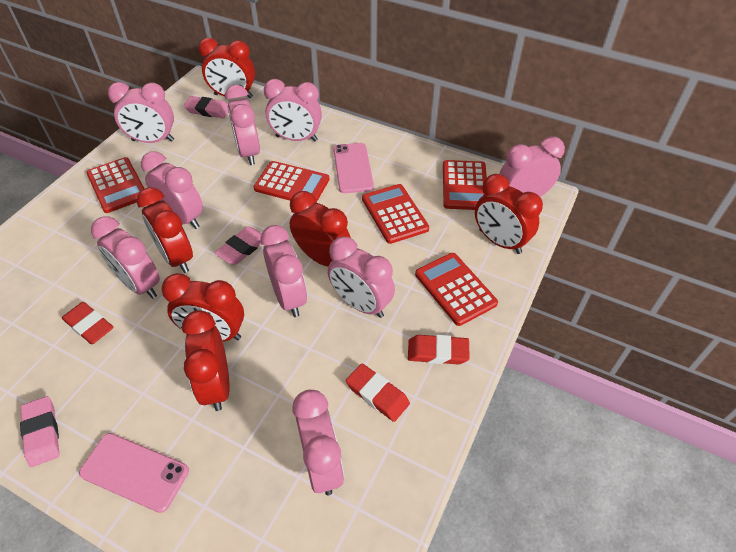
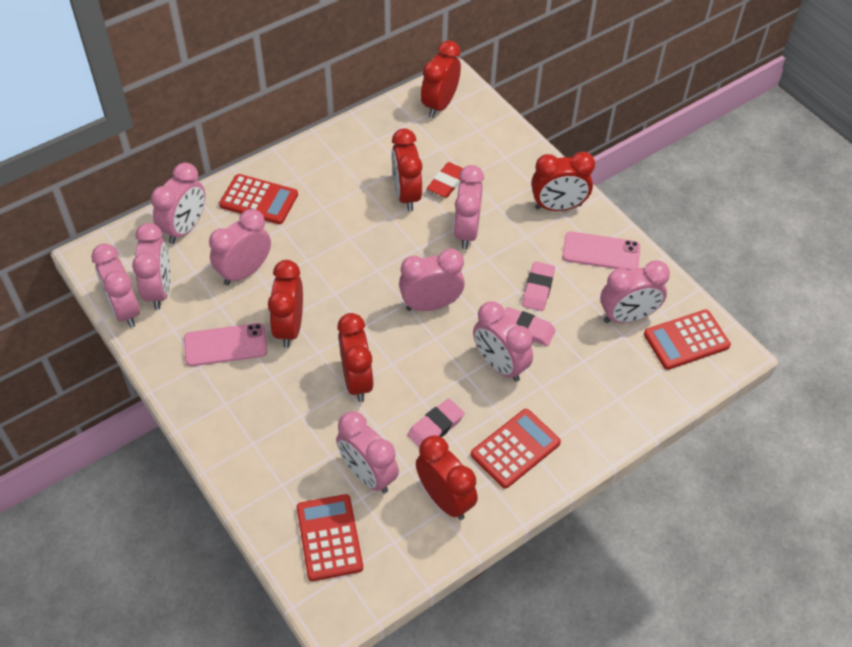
red calculator: [86,157,145,213] [253,161,330,203] [362,184,429,244] [415,253,498,326] [443,160,487,210] = 5 -> [219,174,298,224] [297,494,363,581] [471,409,561,489] [644,310,731,370] = 4
red eraser: [62,302,113,345] [346,363,410,422] [408,335,470,365] = 3 -> [427,162,463,198] = 1

